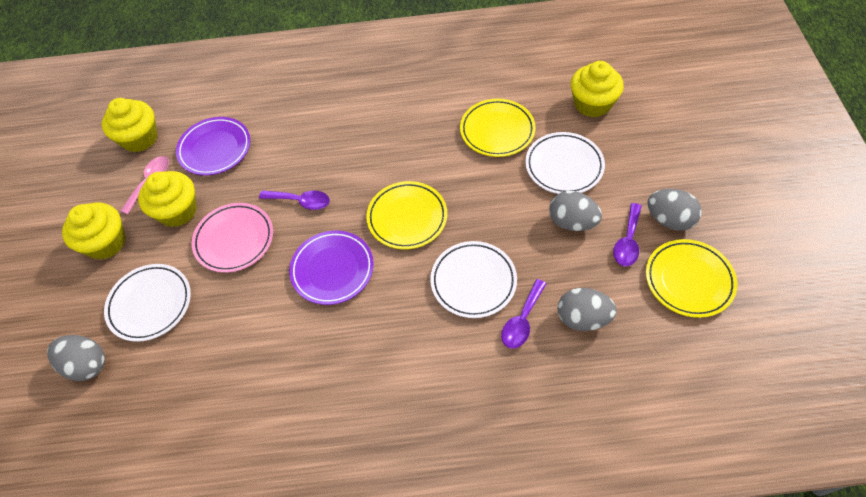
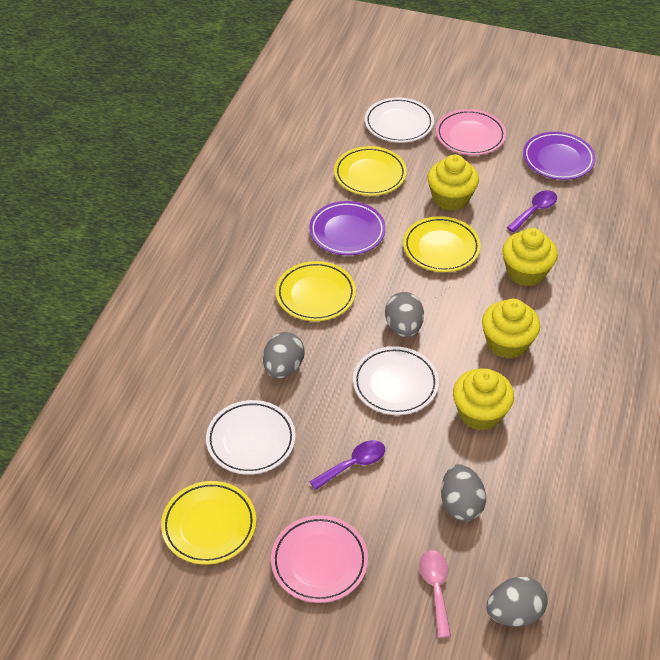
pink plate: [191,203,273,273] = 1 -> [271,515,368,603] [436,109,506,155] = 2
purple spoon: [259,190,330,210] [501,279,547,349] [613,203,642,266] = 3 -> [309,440,385,490] [507,190,557,232] = 2
yellow plate: [366,181,447,249] [460,99,536,157] [646,239,737,318] = 3 -> [161,481,256,565] [276,261,356,321] [334,146,407,196] [403,216,481,272] = 4

